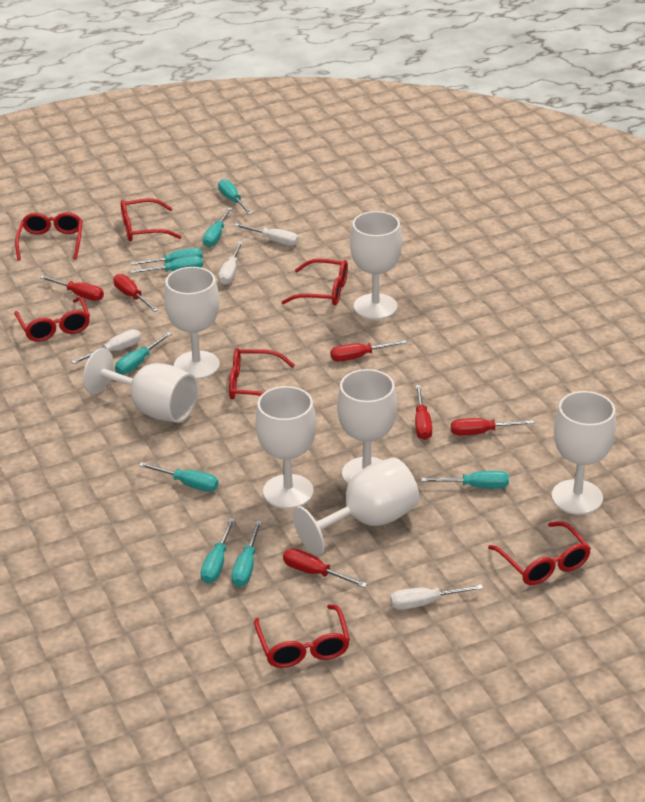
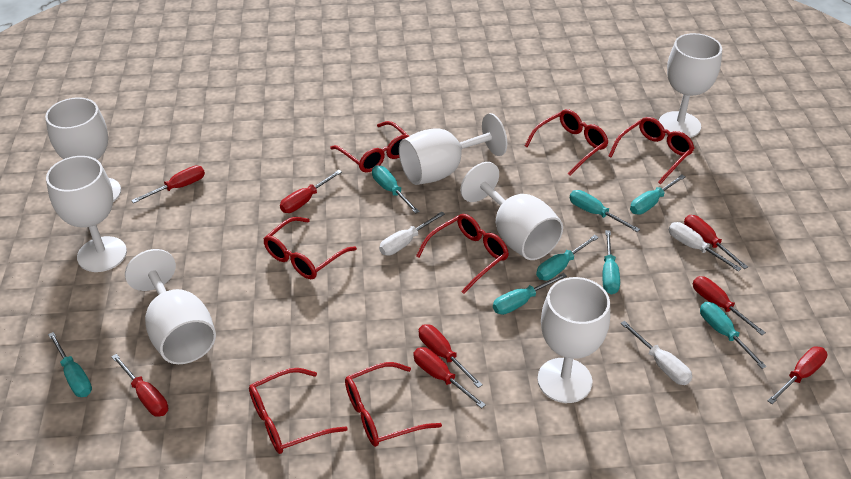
red screwdriver: [40,275,104,301] [113,274,158,312] [283,548,367,588] [331,340,407,361] [415,385,432,440] [451,418,534,436] = 6 -> [112,354,168,417] [131,165,205,203] [280,170,342,213] [413,347,486,408] [419,324,483,388] [684,215,748,269] [693,276,766,335] [767,346,828,404] = 8
turquoise screwdriver: [115,332,172,375] [130,248,203,265] [130,256,203,273] [139,462,219,492] [200,518,235,584] [203,207,232,247] [218,179,253,214] [231,521,262,587] [421,471,509,488] = 9 -> [48,332,92,397] [372,166,420,214] [493,273,567,315] [536,235,599,280] [570,190,640,232] [602,230,620,294] [630,175,686,215] [700,302,767,369] = 8
white screwdriver: [71,329,141,364] [218,242,243,285] [234,223,299,246] [390,584,483,610] = 4 -> [379,211,445,256] [620,321,692,385] [669,222,742,271] = 3

